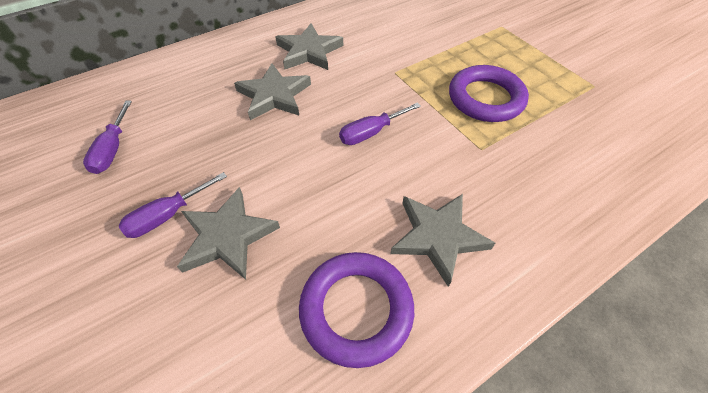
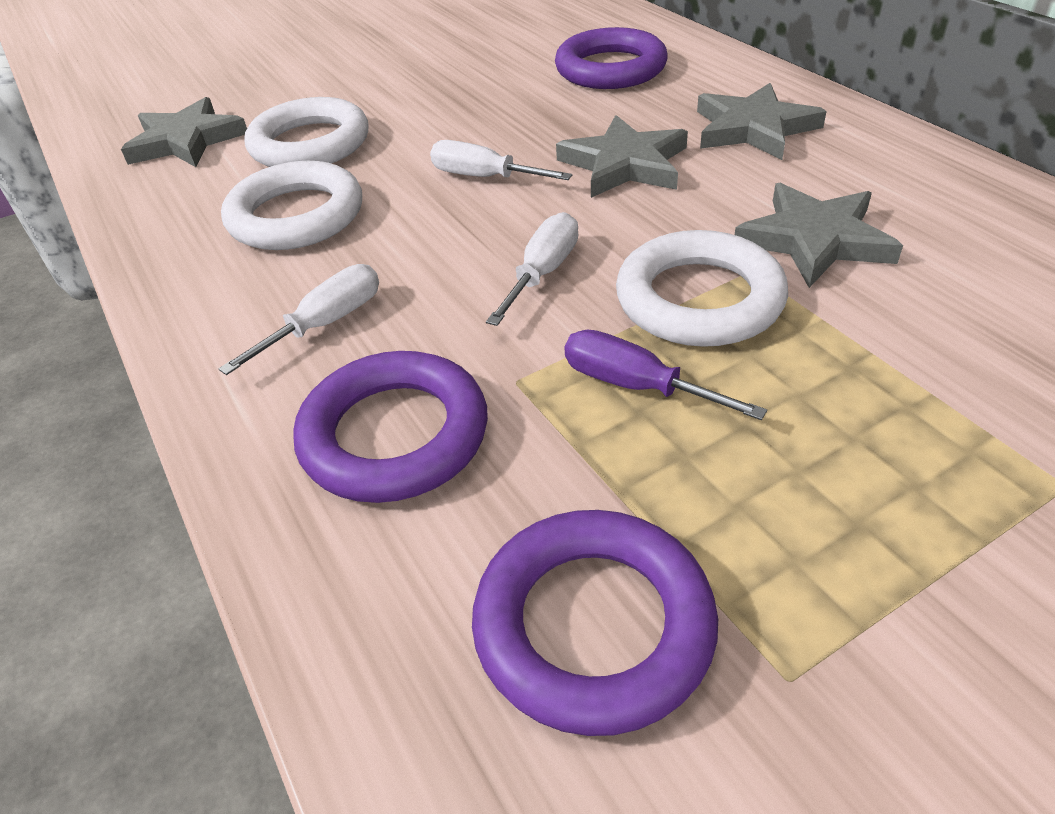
purple ring: [299,252,414,368] [449,65,529,122] = 2 -> [293,351,488,503] [472,510,718,736] [555,27,668,89] = 3
purple screwdriver: [83,101,132,174] [119,172,227,238] [339,103,421,145] = 3 -> [565,330,767,420] = 1
white ring: none = 0 -> [221,161,362,250] [244,97,369,167] [616,230,788,347] = 3
white screwdriver: none = 0 -> [218,264,379,375] [430,140,572,180] [486,212,579,326] = 3

